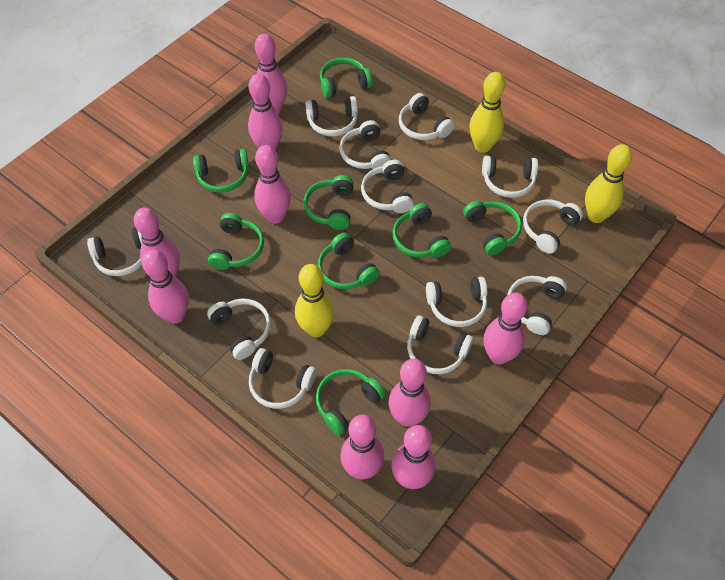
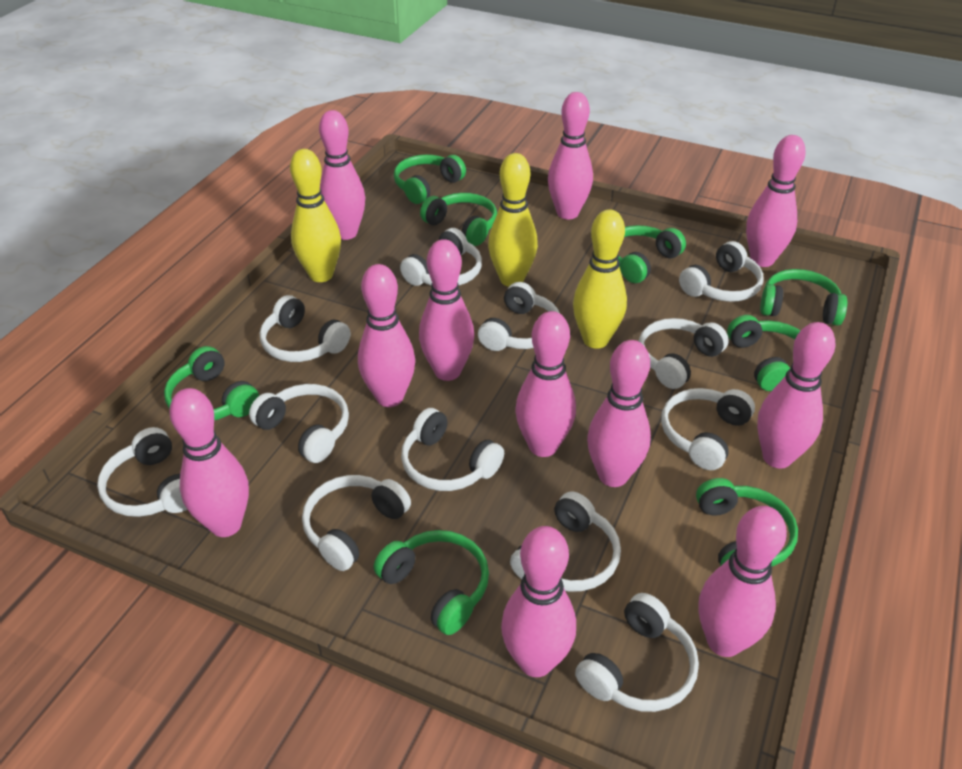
pink bowling pin: [134,208,180,277] [142,249,189,324] [248,74,283,151] [254,145,291,224] [255,34,287,114] [340,415,384,479] [388,359,431,427] [392,425,436,489] [483,293,528,365] = 9 -> [169,388,249,537] [319,110,365,240] [358,264,415,407] [419,239,474,381] [501,526,576,677] [516,311,576,457] [548,92,593,219] [587,340,651,487] [699,506,787,657] [746,135,806,267] [757,322,835,469] = 11

